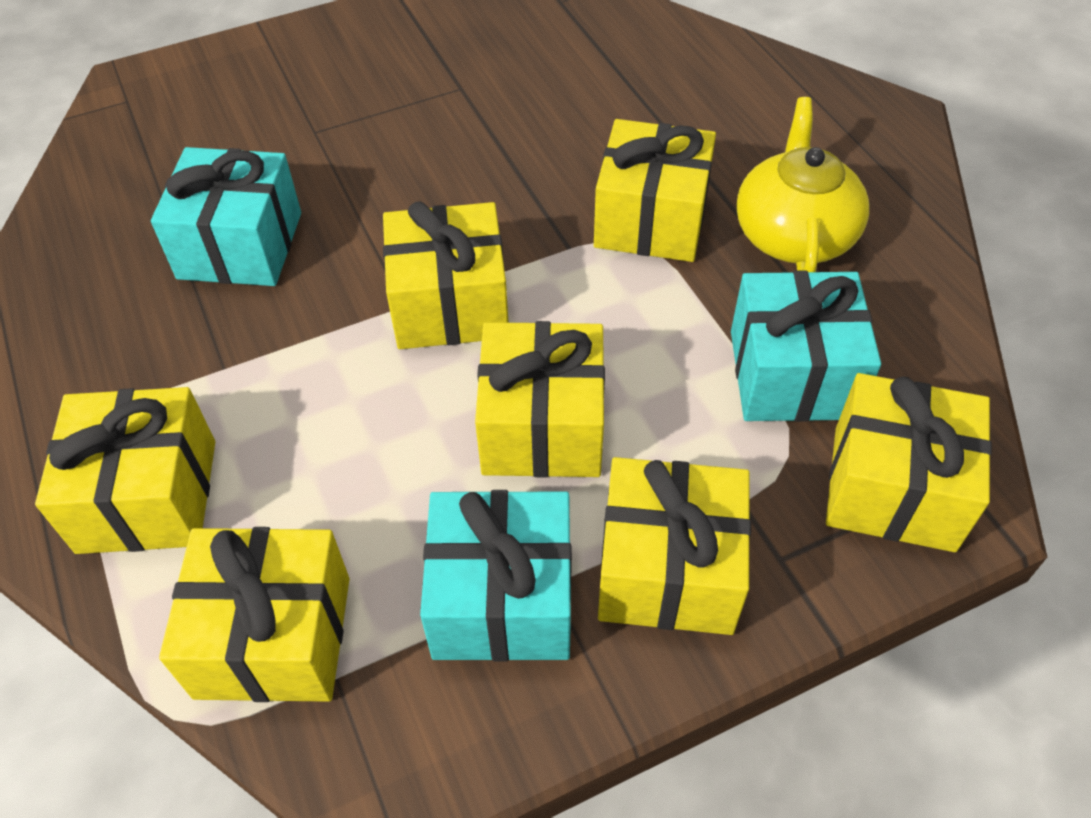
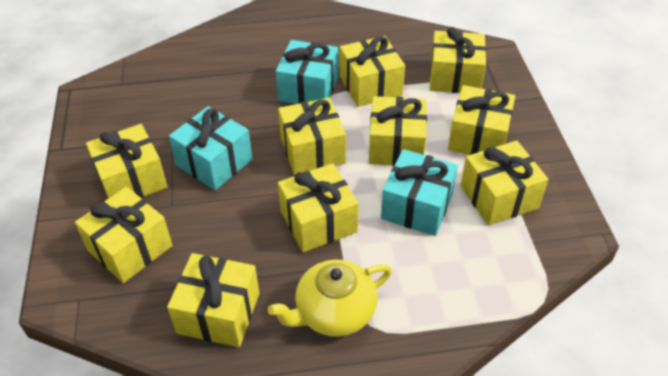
yellow gift: [35,387,215,554] [159,527,349,702] [383,201,509,349] [475,321,605,478] [594,119,716,262] [598,457,751,635] [826,373,992,552] = 7 -> [75,187,172,283] [86,124,168,199] [167,253,260,347] [278,98,346,175] [278,163,358,252] [340,36,405,107] [369,96,427,166] [430,27,486,93] [448,85,515,155] [460,141,548,226] = 10

